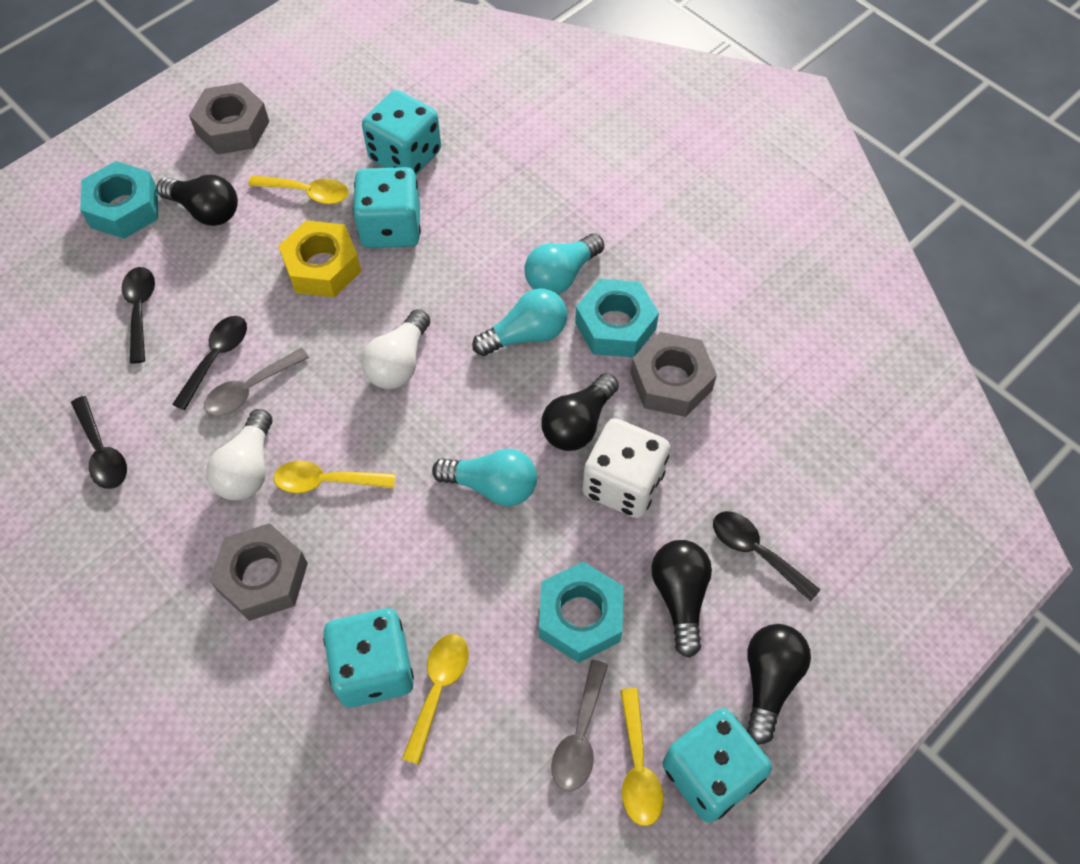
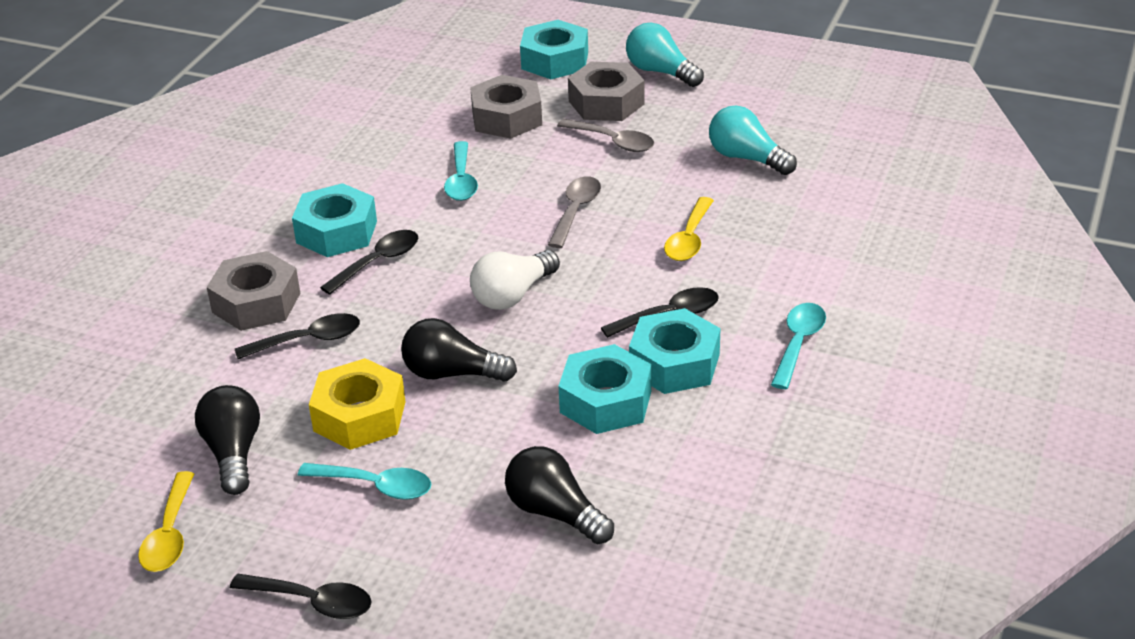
black light bulb: [156,175,238,226] [541,373,619,451] [652,540,712,658] [746,624,811,745] = 4 -> [195,385,260,495] [401,318,517,382] [505,446,614,544] = 3
turquoise dice: [323,608,414,708] [353,167,421,248] [362,90,441,175] [663,708,772,823] = 4 -> none = 0
turquoise light bulb: [432,449,537,506] [472,288,567,356] [524,233,604,295] = 3 -> [626,23,704,87] [709,106,797,175] = 2
turquoise nut: [80,161,158,239] [539,562,623,663] [575,279,659,357] = 3 -> [292,183,377,257] [520,20,588,79] [559,344,652,434] [629,308,721,394] = 4
turquoise spoon: none = 0 -> [298,463,431,500] [444,141,478,201] [771,303,826,389] = 3
white dice: [583,418,670,518] = 1 -> none = 0
white light bulb: [206,409,272,500] [361,309,430,389] = 2 -> [470,250,560,310] = 1
yellow spoon: [248,175,349,204] [273,461,395,493] [402,634,468,765] [620,688,664,826] = 4 -> [138,471,194,572] [664,197,714,261] = 2

